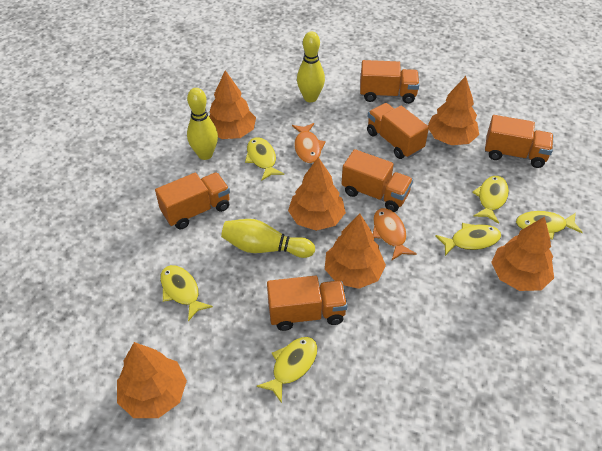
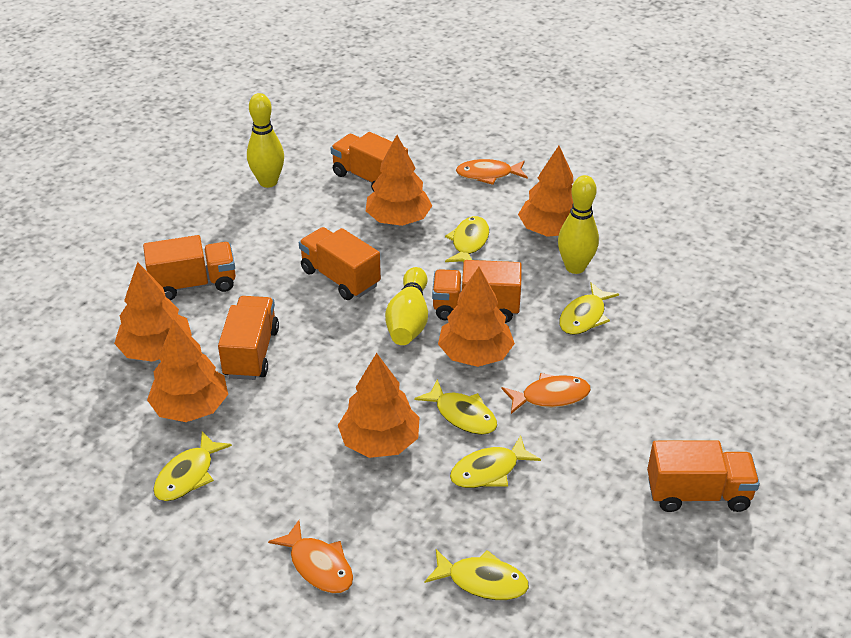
orange fish: [292,123,326,163] [373,208,416,260] = 2 -> [268,520,353,593] [456,159,528,185] [502,373,591,414] = 3

